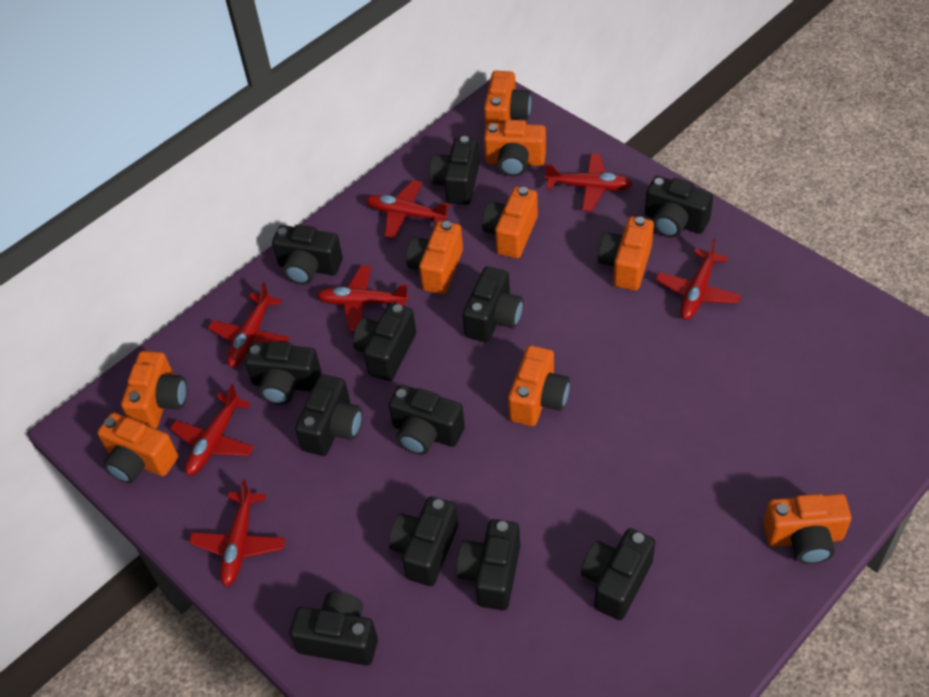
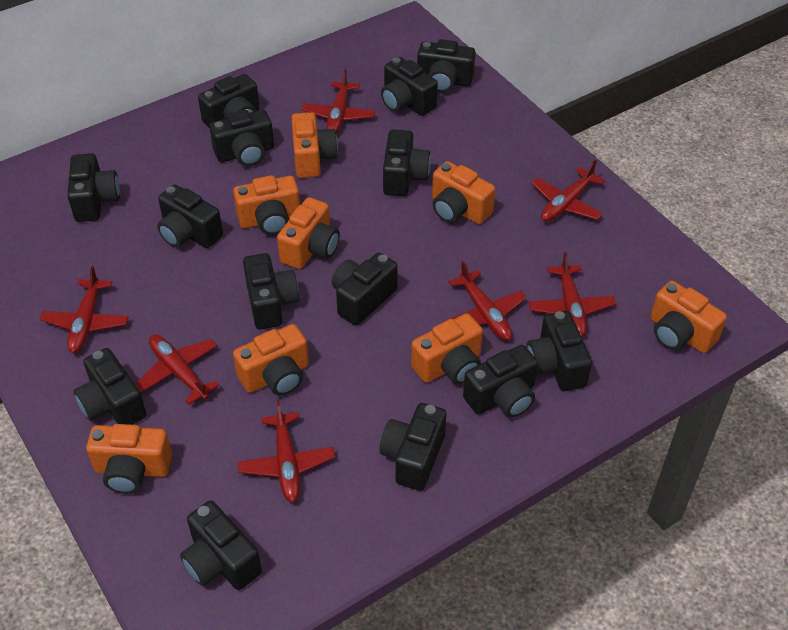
black camera: [245,341,321,405] [272,225,343,285] [289,591,378,666] [295,374,362,456] [353,303,416,381] [388,385,465,455] [389,496,458,586] [429,136,479,205] [456,519,520,610] [462,266,523,342] [581,528,655,620] [645,176,713,238] = 12 -> [67,153,120,222] [74,348,146,425] [157,184,223,248] [180,500,262,590] [198,74,260,129] [209,110,274,166] [243,253,299,329] [332,253,398,326] [379,403,446,491] [381,57,438,116] [383,130,431,196] [417,39,475,93] [463,345,538,418] [526,311,592,391] = 14
orange camera: [97,413,178,484] [121,351,187,429] [406,221,463,294] [482,187,538,258] [484,71,531,128] [484,120,546,177] [508,345,570,426] [598,216,654,290] [763,493,852,564] = 9 -> [86,424,172,494] [233,175,300,235] [233,324,309,396] [277,197,340,269] [291,112,338,178] [411,313,483,385] [432,161,495,224] [650,281,727,353] = 8

